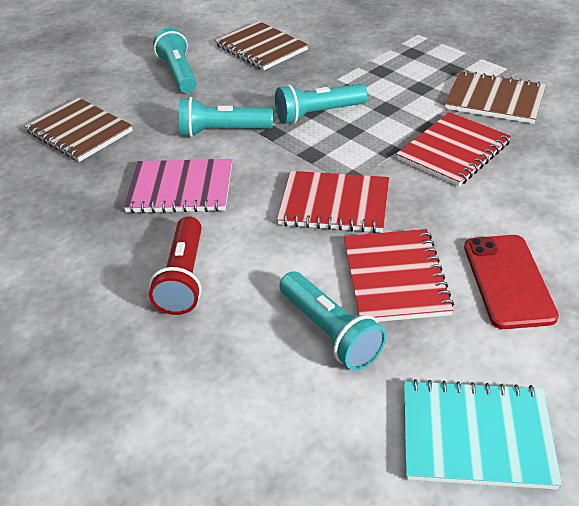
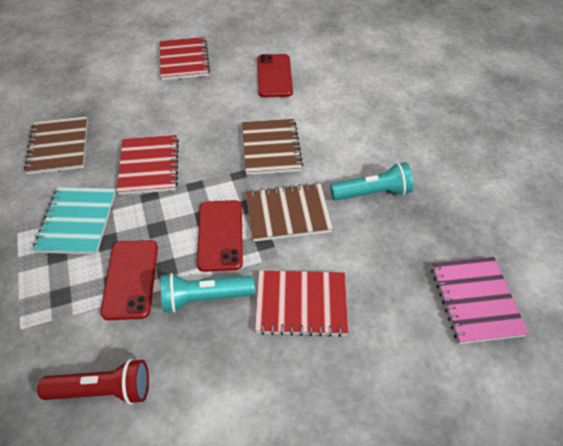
red phone: [464,235,559,329] = 1 -> [100,240,158,320] [197,200,243,272] [257,54,293,97] = 3
turquoise flashlight: [153,28,197,93] [179,97,273,137] [275,84,367,124] [280,271,387,370] = 4 -> [160,273,255,313] [330,162,413,200] = 2

